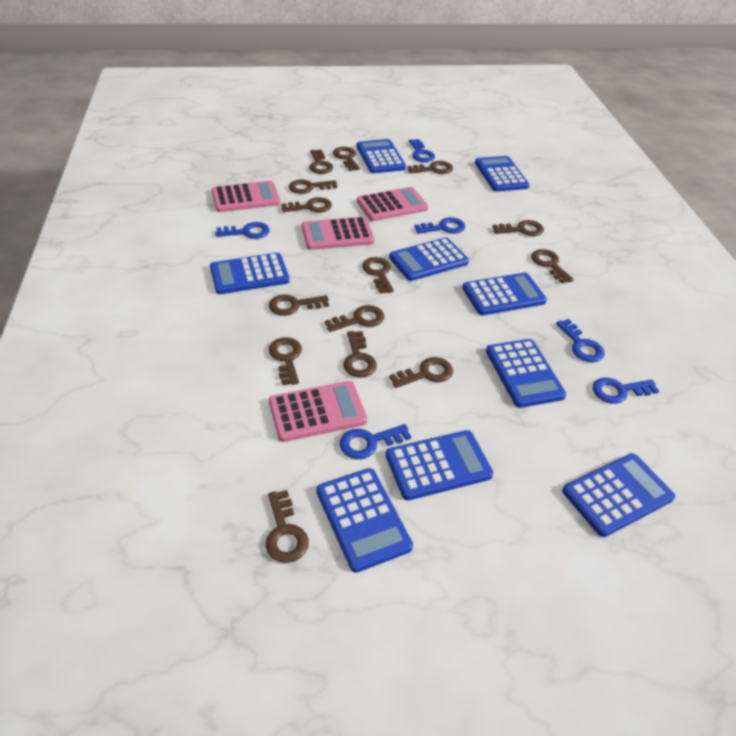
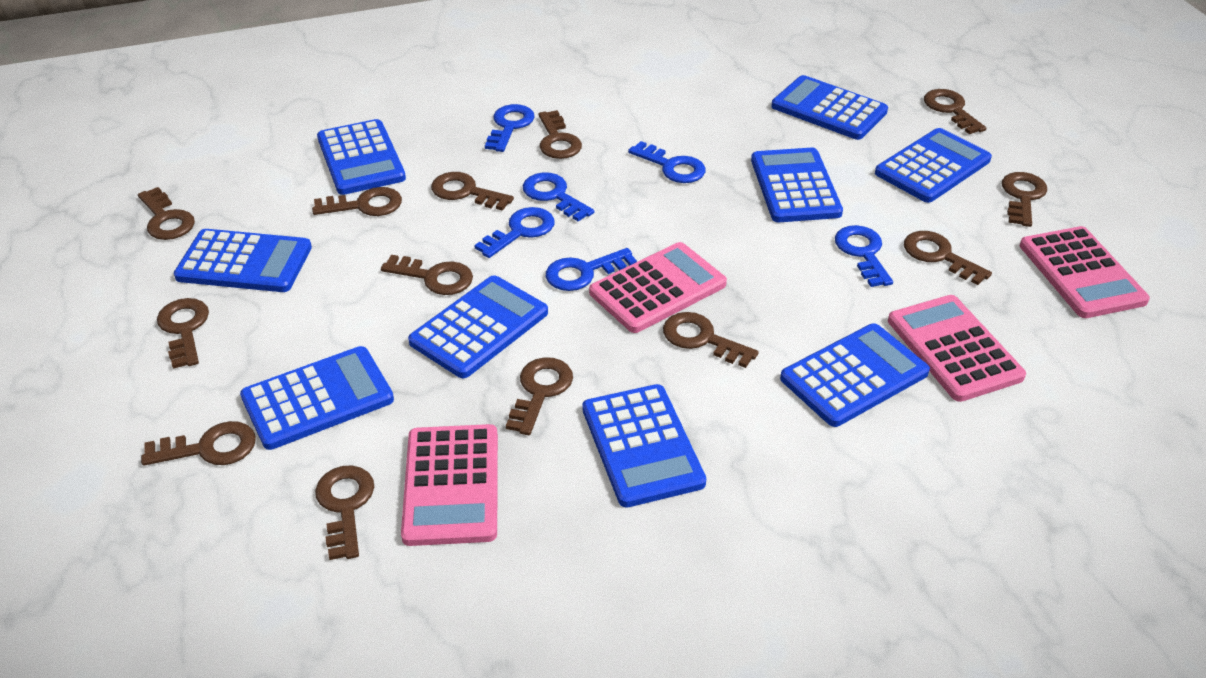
brown key: [266,490,309,563] [269,294,329,316] [269,337,302,385] [281,197,332,213] [289,179,337,194] [309,150,333,174] [325,305,384,332] [333,147,360,171] [343,331,377,377] [362,257,394,294] [389,357,453,388] [407,161,453,174] [493,220,544,236] [531,249,574,283] = 14 -> [138,187,195,240] [141,421,256,466] [157,298,209,369] [312,187,402,216] [315,465,374,560] [381,255,473,295] [431,172,514,211] [506,357,573,435] [538,110,582,159] [663,312,759,368] [904,231,992,285] [924,89,986,134] [1002,172,1047,227] = 13

